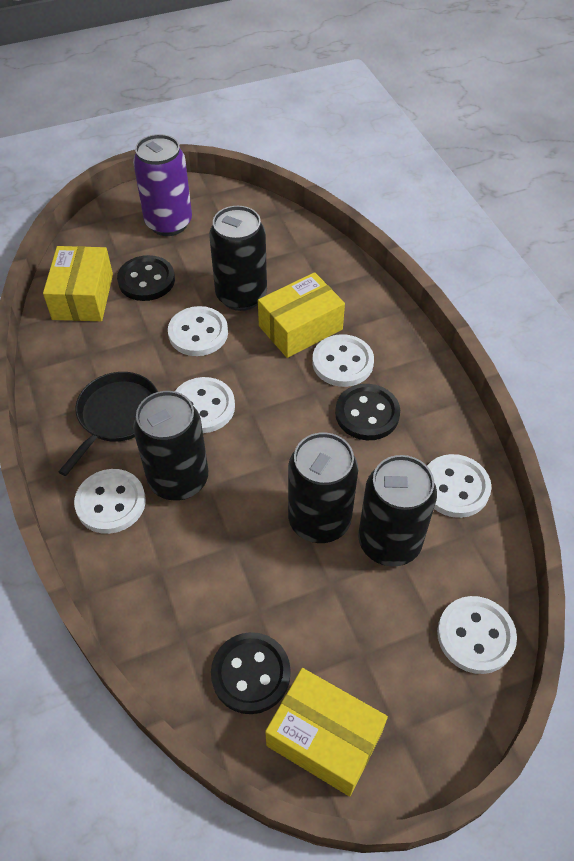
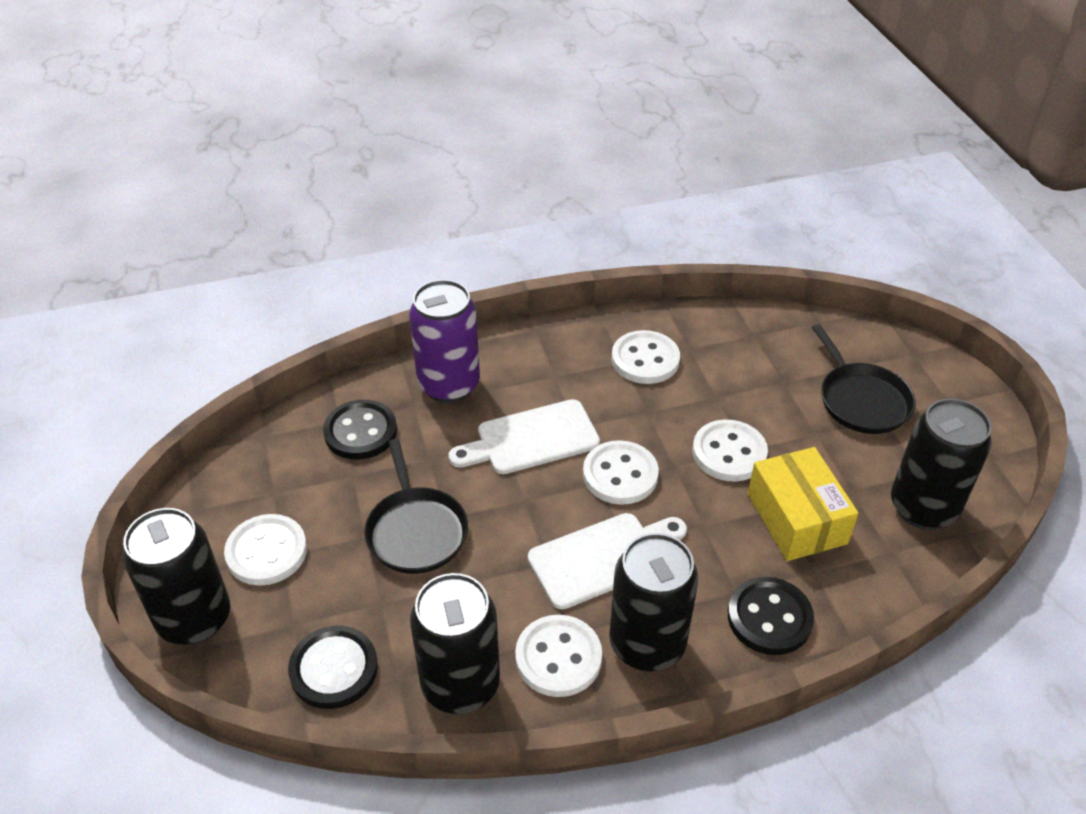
black pan: [58,372,158,476] = 1 -> [364,439,468,574] [812,324,916,434] = 2
white button: [74,469,146,534] [168,306,228,356] [175,377,235,433] [312,334,374,387] [427,454,491,518] [437,596,517,674] = 6 -> [224,514,307,586] [515,615,602,697] [583,440,659,505] [612,330,680,384] [692,420,768,481] = 5
white cutting board: none = 0 -> [448,399,600,474] [528,513,687,609] = 2
yellow box: [43,246,113,321] [258,272,345,358] [265,668,388,796] = 3 -> [748,447,859,561] = 1

